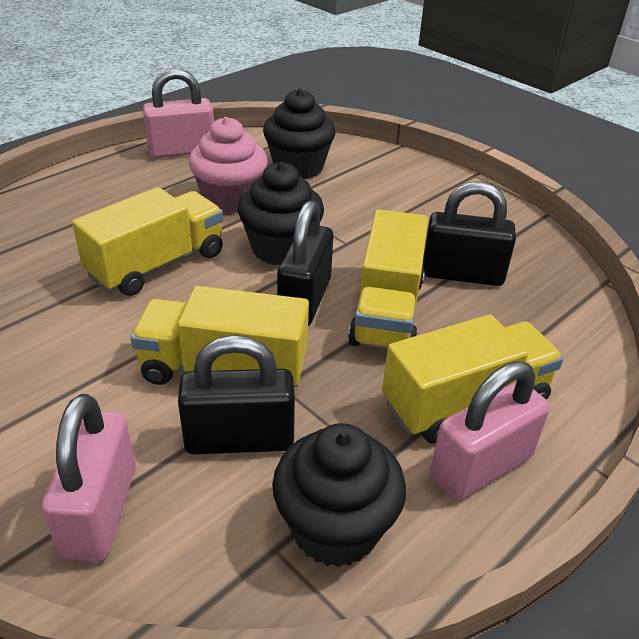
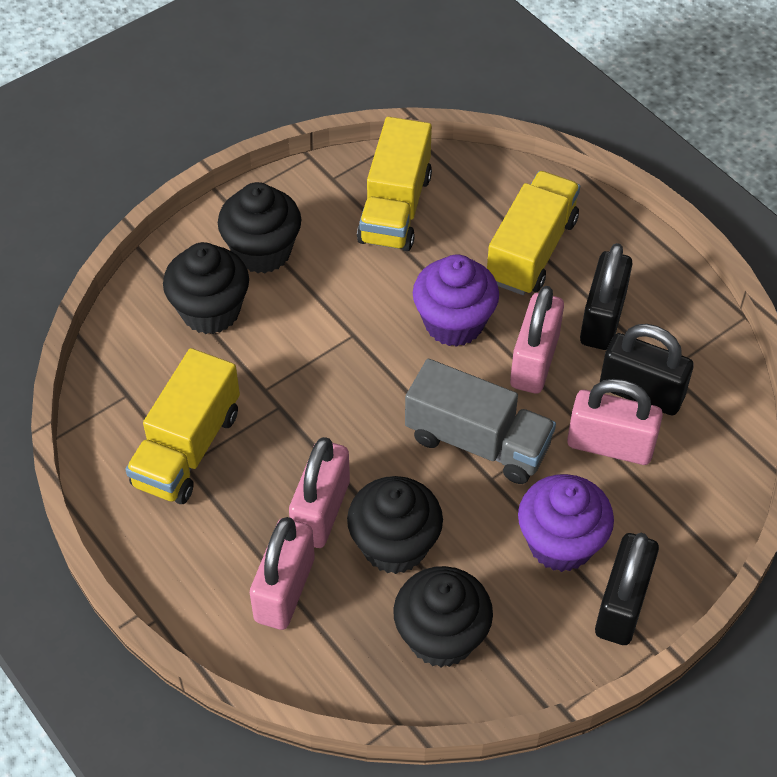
black cupcake: [238,162,324,265] [263,89,336,179] [272,423,406,567] = 3 -> [163,242,249,334] [218,182,301,273] [347,476,443,574] [393,566,493,667] = 4
grey truck: none = 0 -> [405,359,556,484] = 1
pink cupcake: [189,117,268,214] = 1 -> none = 0
pink padlock: [42,394,136,562] [143,68,214,158] [430,361,550,501] = 3 -> [250,517,315,630] [289,437,350,548] [510,286,564,393] [567,379,663,465] = 4
purple cupcake: none = 0 -> [413,254,499,347] [518,474,614,572] = 2
yellow truck: [72,187,223,296] [131,286,309,387] [348,209,428,349] [382,315,563,444] = 4 -> [125,348,240,504] [357,117,432,251] [487,171,580,295] = 3

